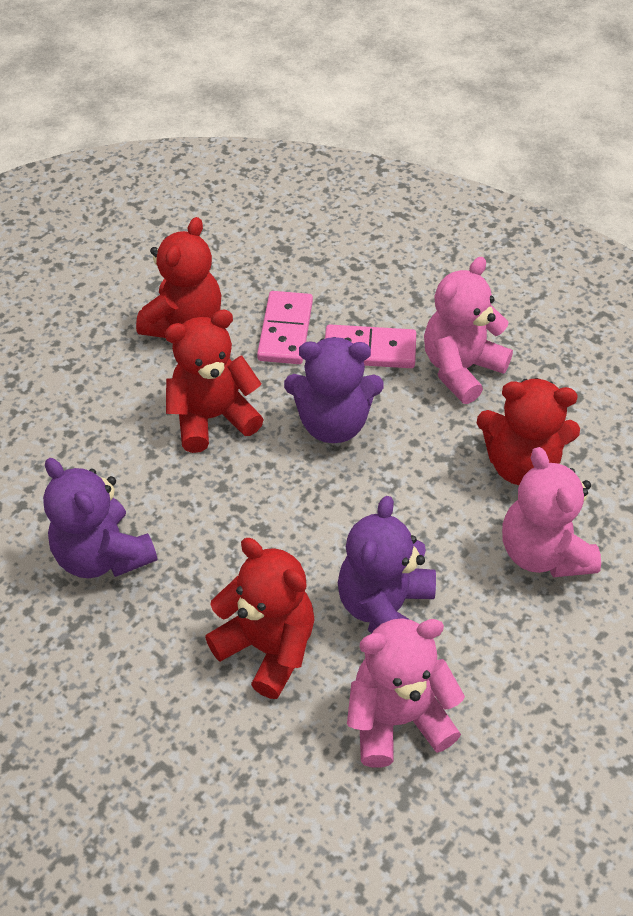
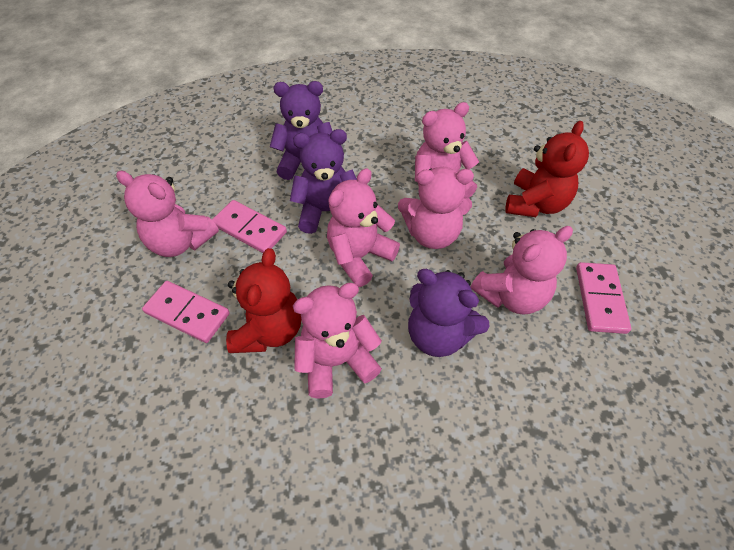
pink domino: [257,291,313,364] [325,324,416,368] = 2 -> [142,281,230,343] [212,200,287,253] [576,262,631,334] = 3
pink teddy bear: [347,618,465,768] [424,257,513,404] [502,447,601,577] = 3 -> [116,171,219,257] [293,283,382,399] [327,168,400,287] [398,167,474,249] [415,102,479,198] [471,226,573,315] = 6
red teddy bear: [136,217,221,338] [165,309,264,453] [205,538,315,699] [477,378,580,485] = 4 -> [226,248,301,353] [505,121,589,217] = 2

